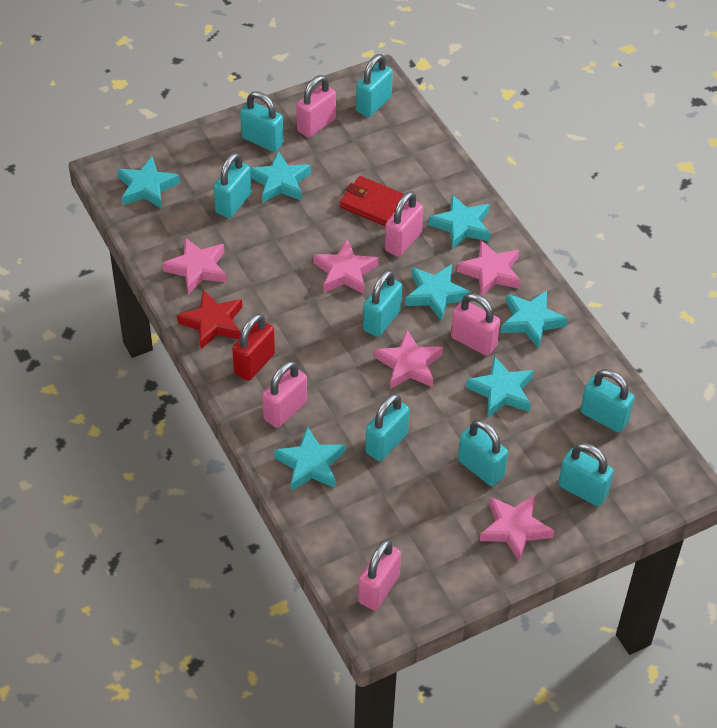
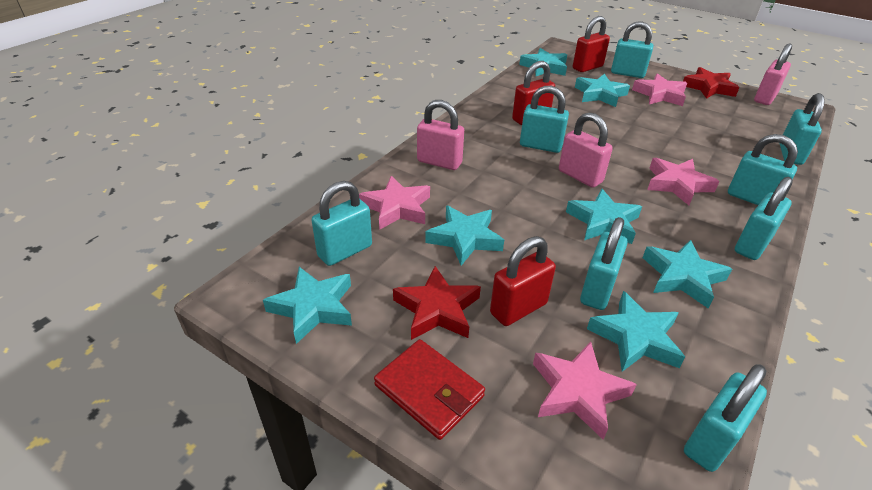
pink padlock: [262,361,307,428] [296,75,336,138] [358,539,401,610] [385,191,423,257] [451,293,500,356] = 5 -> [417,100,464,170] [559,112,613,188] [754,43,792,105] = 3
pink star: [162,238,226,294] [313,239,379,294] [374,330,443,389] [457,240,521,296] [480,495,554,562] = 5 -> [359,176,430,230] [533,342,637,440] [632,73,687,106] [647,158,720,205] = 4
red padlock: [232,314,275,381] = 1 -> [490,236,556,326] [512,61,555,125] [573,16,610,72] = 3
red star: [177,290,242,349] = 1 -> [393,266,481,340] [683,67,740,99] = 2

